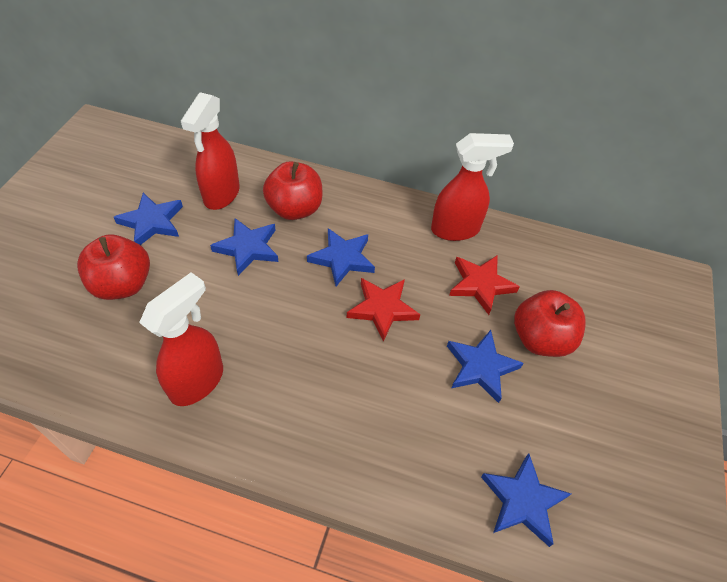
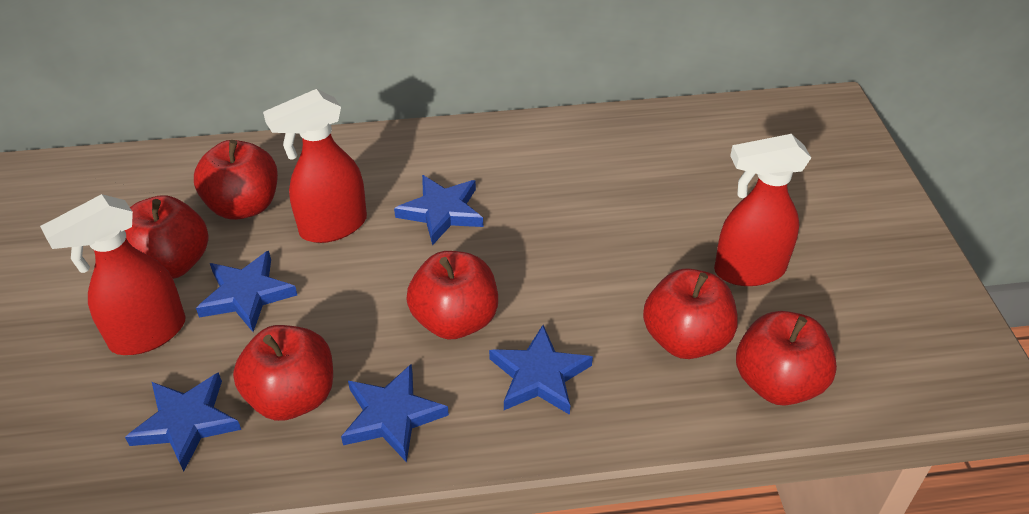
red apple: [77,234,150,300] [263,161,322,220] [514,290,585,357] = 3 -> [125,195,209,279] [194,140,278,220] [233,325,333,421] [406,251,498,339] [643,268,738,359] [736,311,837,406] = 6
red star: [347,278,420,342] [449,256,520,315] = 2 -> none = 0

